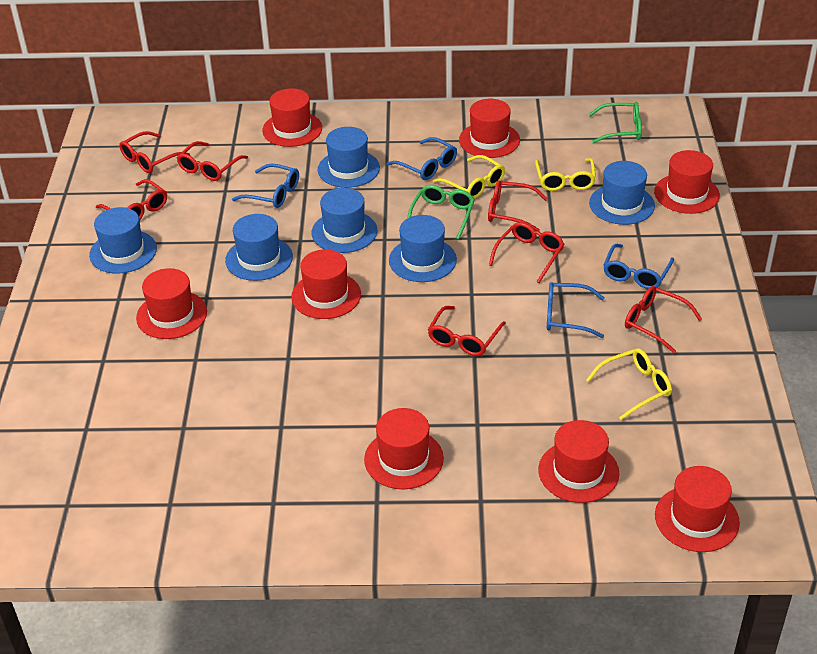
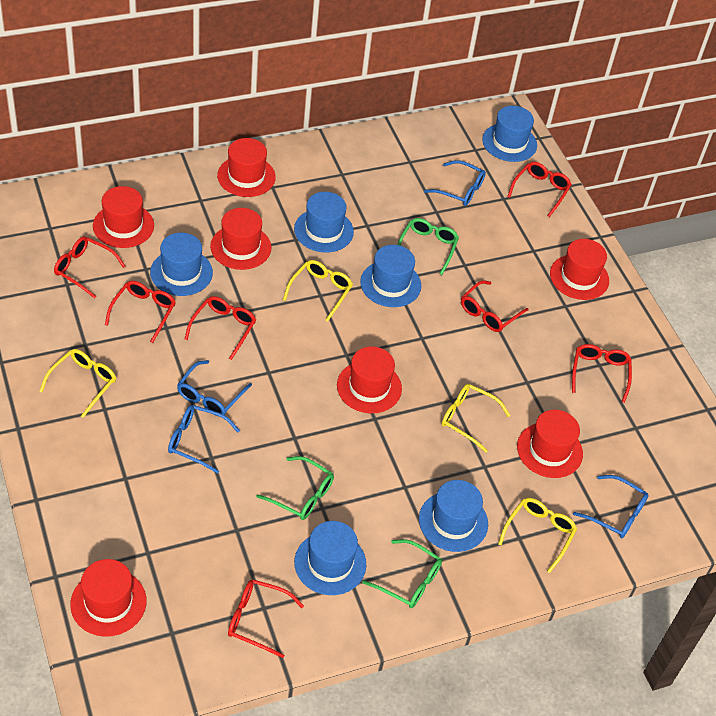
green glasses: [408,185,475,239] [589,102,642,144] = 2 -> [256,456,334,520] [362,539,442,608] [397,218,459,275] = 3
red hat: [136,268,207,339] [262,88,322,147] [291,249,361,319] [364,408,444,490] [459,99,520,158] [538,420,619,503] [654,150,720,214] [655,466,740,552] = 8 -> [70,559,146,637] [93,186,154,248] [210,208,272,270] [217,138,276,197] [337,346,402,413] [517,410,583,478] [550,239,609,300] = 7
yellow glasses: [433,155,505,199] [535,158,596,191] [586,348,672,420] = 3 -> [39,349,116,418] [283,260,353,322] [442,384,511,452] [498,498,577,573] = 4

